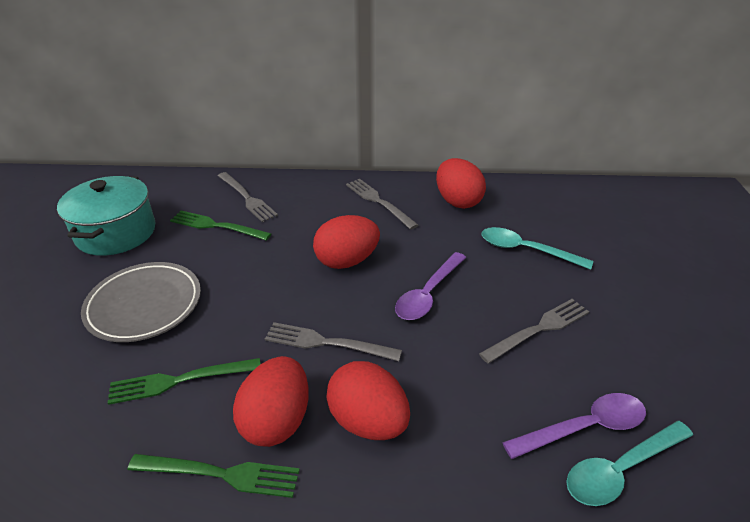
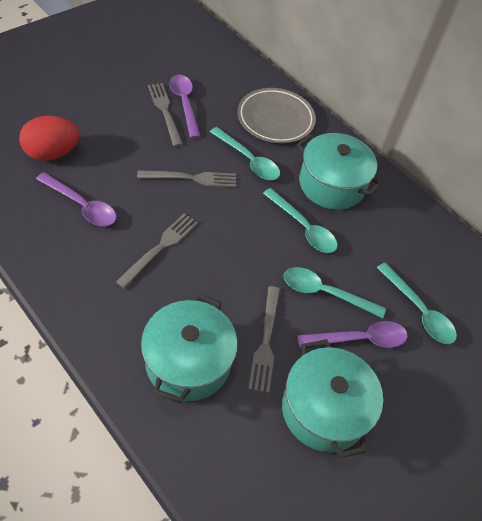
green fork: [108,358,260,405] [128,454,300,498] [170,211,271,241] = 3 -> none = 0
purple spoon: [395,252,466,320] [502,393,646,459] = 2 -> [36,172,117,226] [169,75,201,138] [297,321,407,348] = 3
red egg: [233,356,309,447] [313,215,380,269] [326,361,410,440] [436,158,486,209] = 4 -> [19,116,80,161] = 1
turquoise pot: [57,176,155,256] = 1 -> [141,294,238,403] [282,339,383,458] [297,133,382,210] = 3
turquoise spoon: [481,227,593,270] [566,421,693,506] = 2 -> [210,127,280,180] [263,188,338,253] [284,267,386,318] [377,263,457,344] = 4

